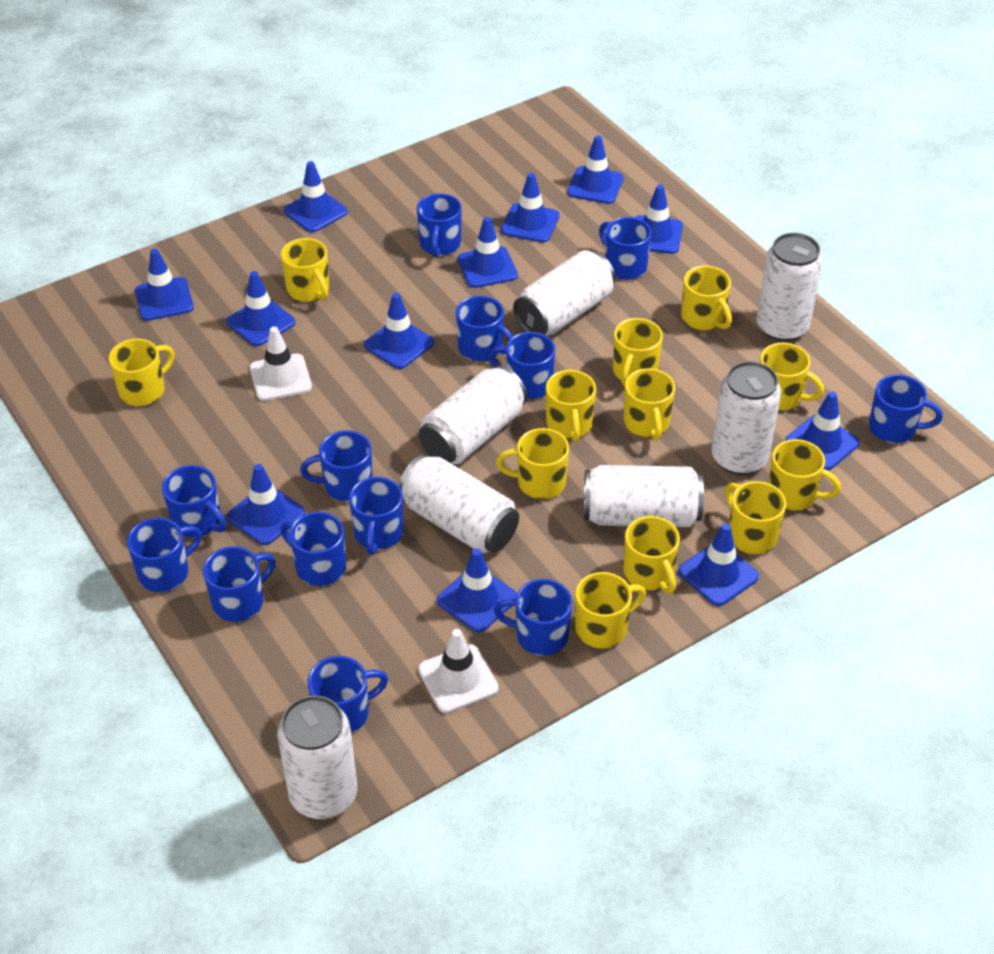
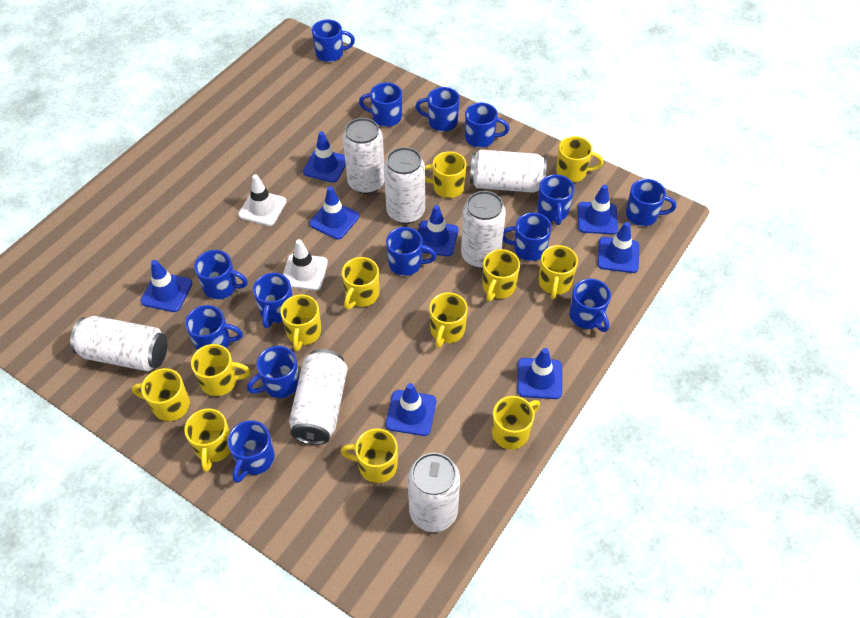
blue mug: [127,518,202,592] [162,465,227,538] [203,546,275,622] [280,512,346,586] [300,430,373,501] [308,656,388,733] [349,477,403,555] [417,193,462,257] [456,296,513,361] [489,332,555,399] [494,579,572,656] [599,217,652,280] [869,374,943,443] = 13 -> [185,305,243,350] [194,250,248,300] [227,420,275,483] [247,346,299,398] [253,273,292,328] [312,20,355,62] [359,82,402,127] [386,227,437,276] [415,87,460,132] [465,102,510,148] [503,213,552,261] [537,174,574,225] [569,278,611,332] [626,179,676,226] = 14
blue traffic cone: [135,249,194,321] [226,271,296,346] [227,464,305,545] [283,161,348,232] [364,293,434,369] [437,549,517,632] [458,217,518,288] [501,173,560,243] [567,135,624,204] [634,185,683,254] [678,523,759,606] [785,391,860,470] = 12 -> [140,260,192,312] [303,132,346,183] [309,186,359,240] [385,383,436,436] [418,205,458,256] [517,348,562,399] [578,185,618,235] [597,222,640,273] = 8

